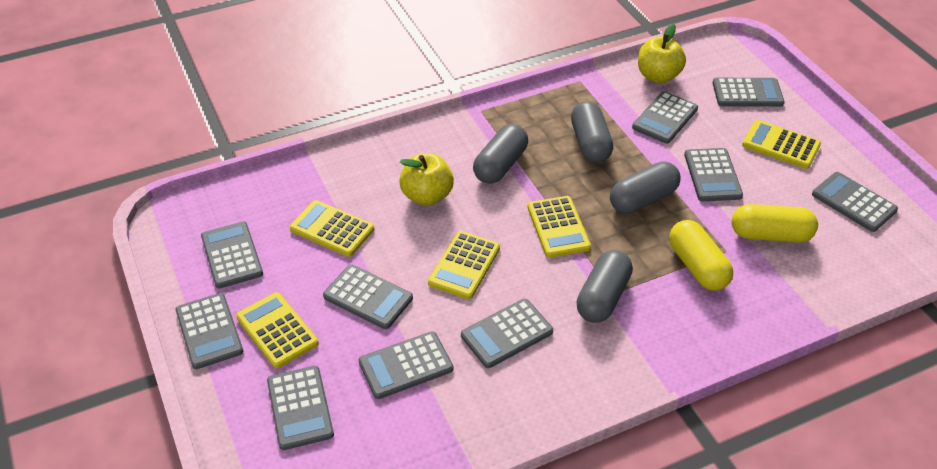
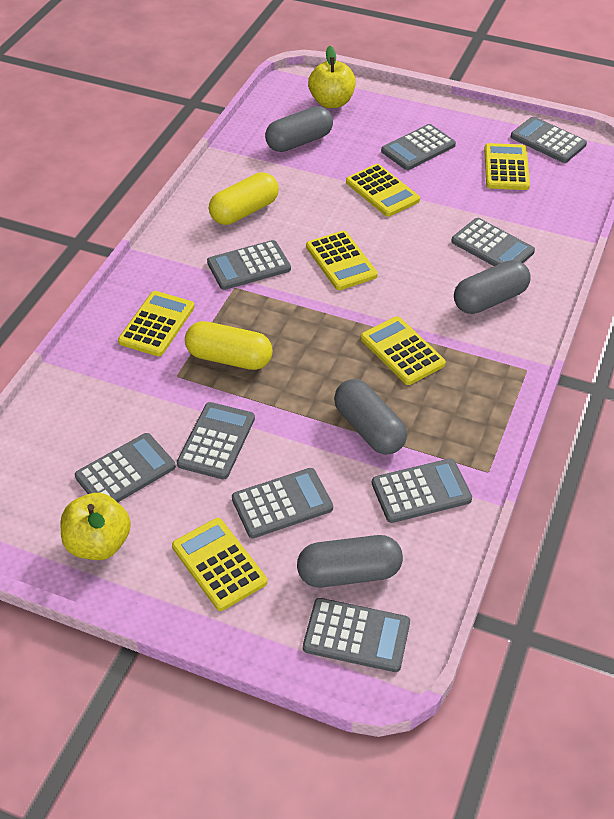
grey calculator: [176,293,243,369] [201,222,263,288] [267,366,334,450] [323,265,413,329] [359,331,453,399] [461,299,553,368] [632,91,698,144] [684,148,743,201] [712,78,784,107] [812,172,898,232] = 10 -> [75,433,176,502] [177,402,255,479] [207,240,291,290] [232,468,333,538] [303,598,410,672] [372,458,472,523] [381,124,456,170] [451,218,535,266] [511,116,587,163] = 9
yellow calculator: [236,292,319,368] [290,200,374,257] [428,231,500,299] [527,196,591,258] [742,120,821,169] = 5 -> [118,291,195,356] [172,518,267,611] [306,231,378,290] [346,164,420,217] [361,316,446,385] [484,143,530,190] = 6

